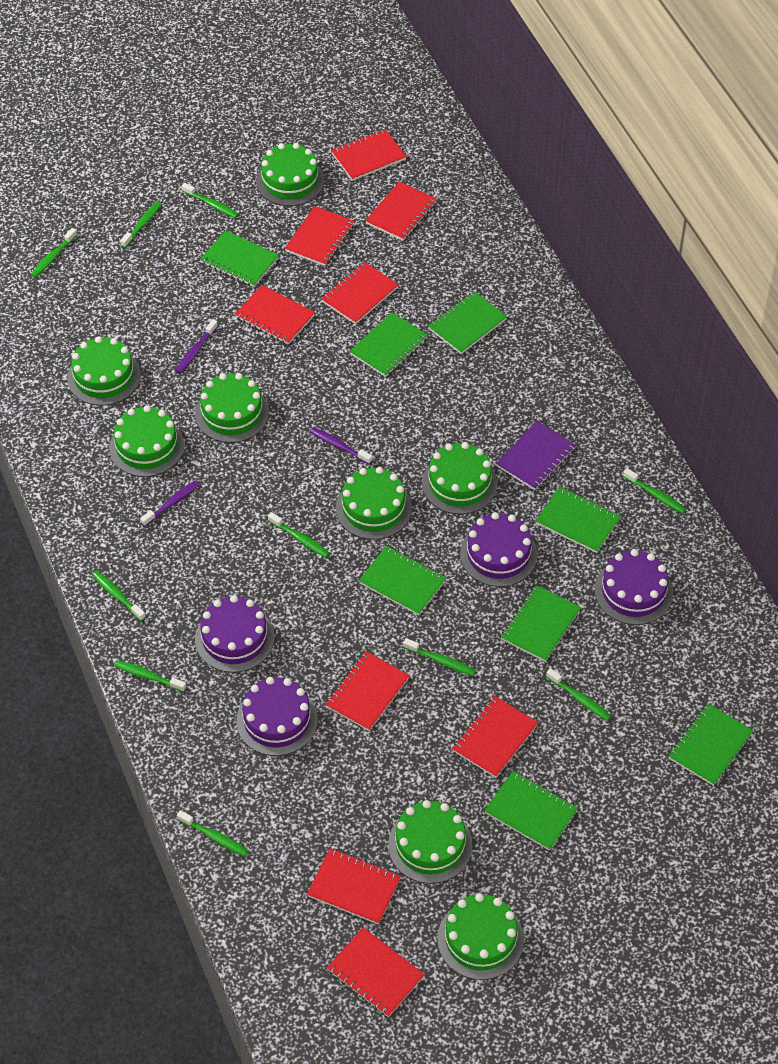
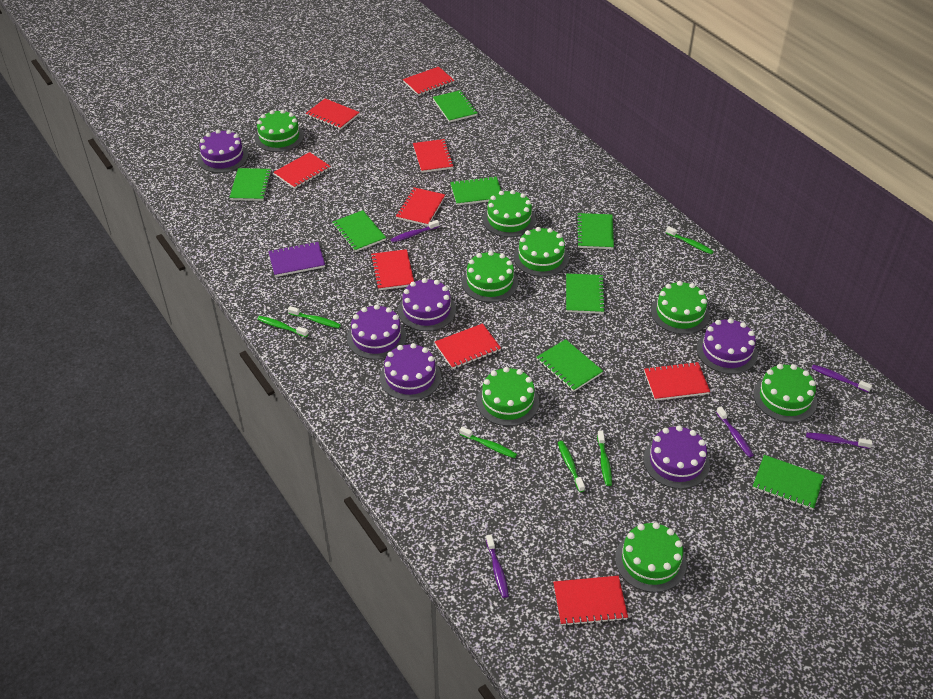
green toothbrush: [31,228,77,278] [92,571,146,621] [114,660,186,692] [120,201,162,248] [177,810,249,857] [182,183,239,218] [268,512,330,557] [403,638,476,676] [546,668,611,721] [623,468,686,514] = 10 -> [257,316,308,337] [288,306,341,328] [459,427,517,458] [558,441,585,492] [597,431,612,486] [666,226,714,254] = 6
purple cake: [195,595,274,673] [236,677,318,756] [460,512,537,587] [595,549,673,625] = 4 -> [198,129,248,173] [347,304,406,360] [380,343,441,401] [398,278,456,331] [643,425,710,489] [697,318,758,374] = 6
purple toothbrush: [140,480,200,526] [175,320,218,373] [310,427,372,464] = 3 -> [391,220,439,243] [486,535,509,598] [716,407,754,457] [806,433,872,449] [811,365,872,393] = 5

